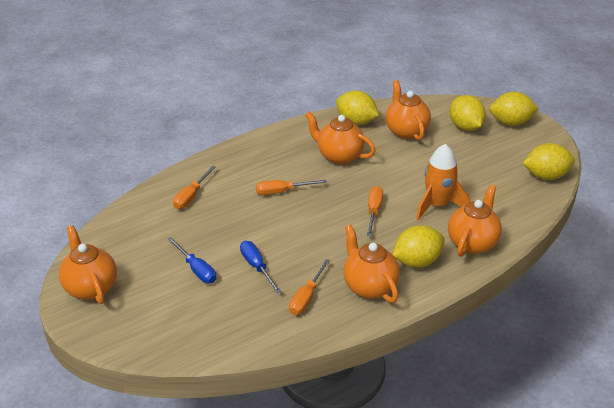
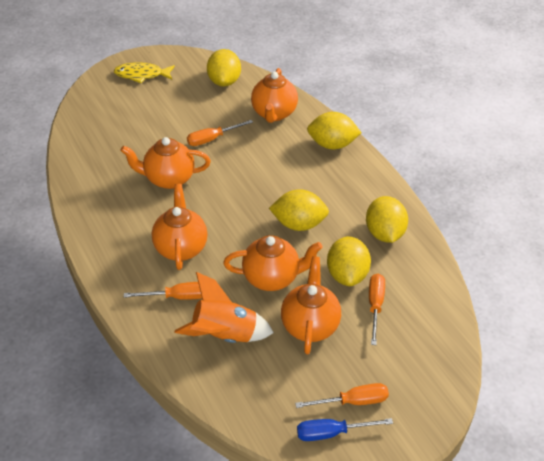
blue screwdriver: [167,237,216,283] [240,241,281,293] = 2 -> [297,418,393,441] = 1
yellow fish: none = 0 -> [114,62,175,83] = 1

